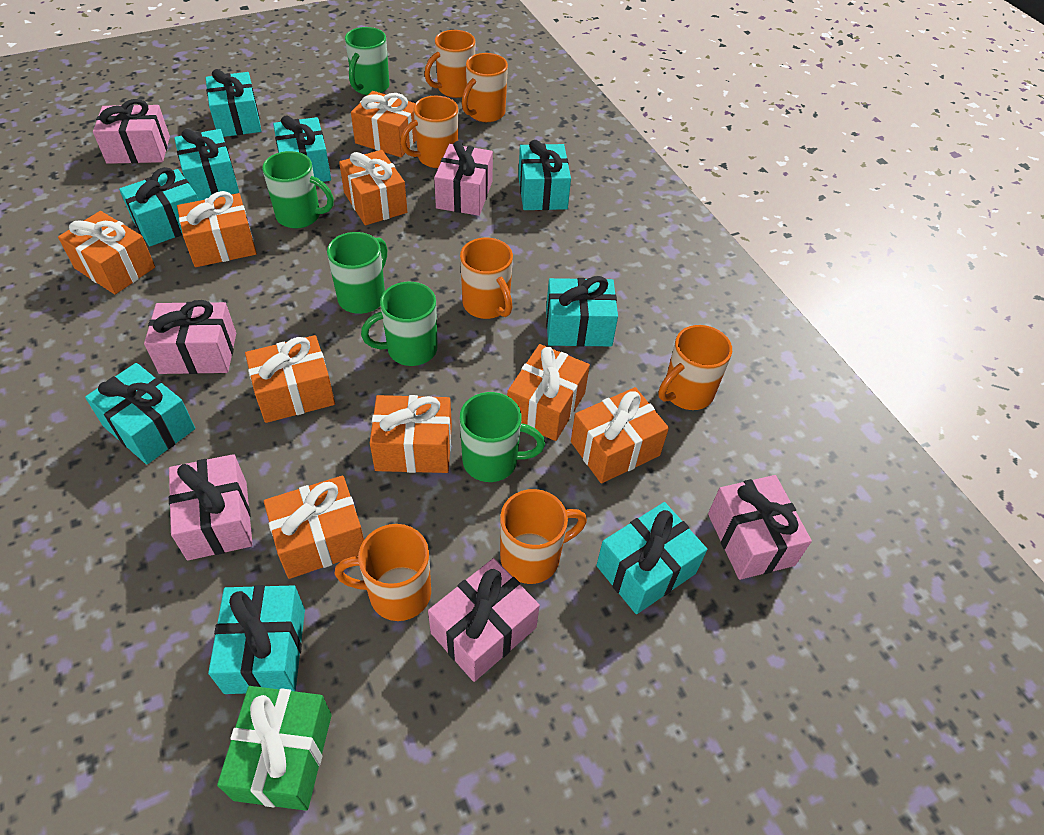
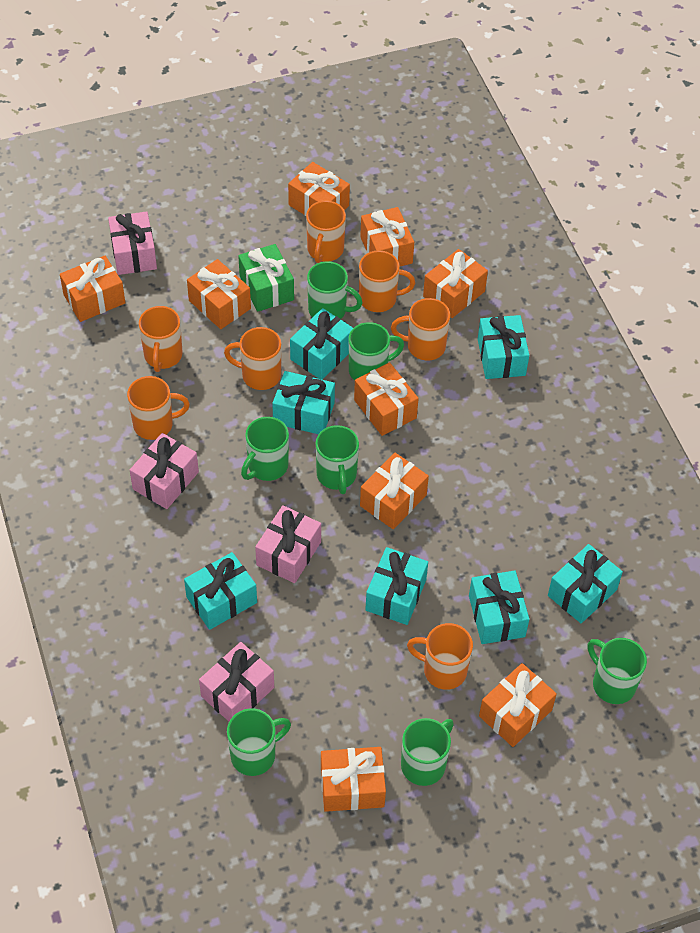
green mug: [262,151,334,228] [327,232,387,314] [345,27,389,95] [361,282,438,366] [460,392,545,482] = 5 -> [227,708,291,776] [241,417,289,481] [307,261,362,319] [316,425,359,494] [349,322,404,381] [401,718,454,786] [588,638,647,704] = 7
pink gift: [93,99,170,164] [144,300,236,374] [169,454,253,560] [428,558,540,682] [434,141,493,216] [708,475,812,580] = 6 -> [108,211,157,275] [130,433,199,509] [199,642,274,721] [255,505,321,583] = 4
turquoise gift: [85,363,195,464] [119,167,199,246] [174,129,239,201] [205,69,261,137] [208,585,305,694] [273,115,331,182] [518,140,571,210] [546,276,618,347] [596,502,707,614] = 9 -> [184,552,257,630] [272,371,335,434] [290,308,353,380] [365,547,428,625] [469,570,529,644] [478,315,529,379] [548,544,623,623] = 7

